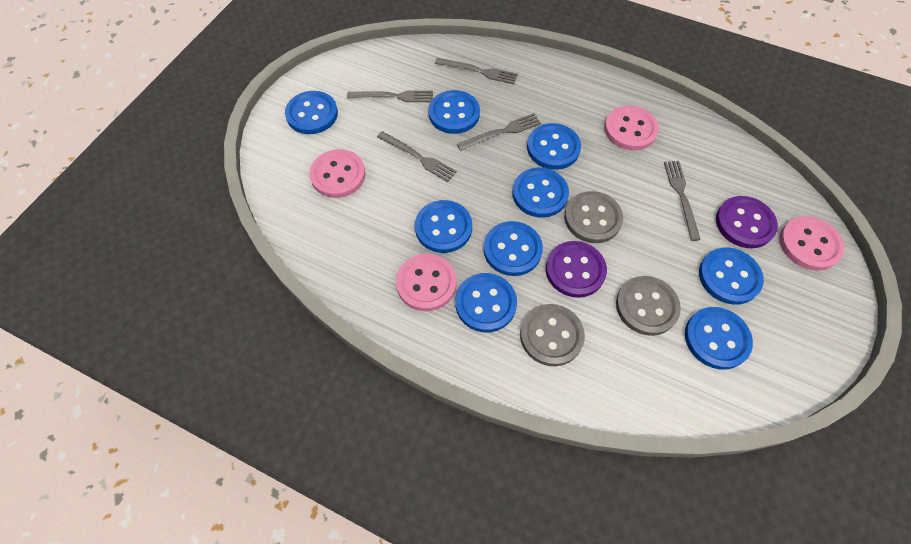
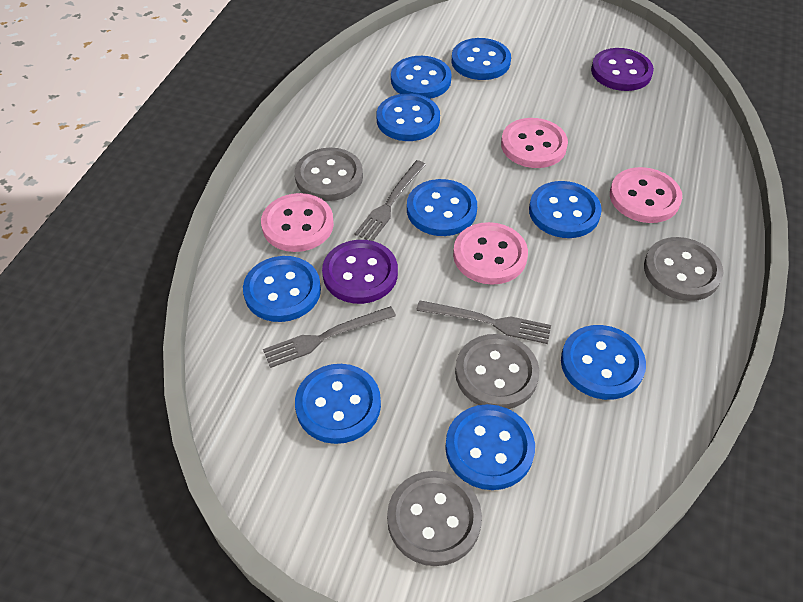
grey button: [520,304,585,366] [565,191,623,243] [616,276,681,336] = 3 -> [295,148,363,201] [387,471,482,566] [455,334,539,409] [644,237,723,301] = 4
grey fork: [347,90,433,102] [377,131,457,182] [435,58,518,84] [457,113,541,151] [664,161,701,241] = 5 -> [263,306,396,368] [354,160,426,241] [416,300,551,344] = 3

